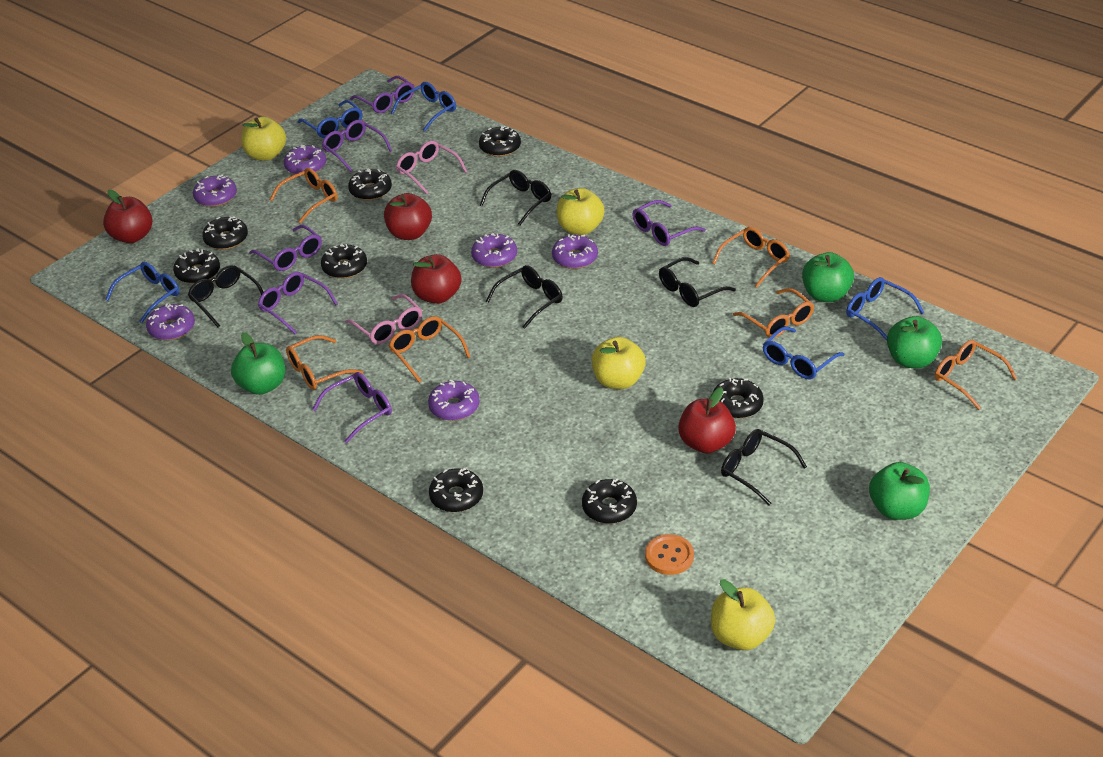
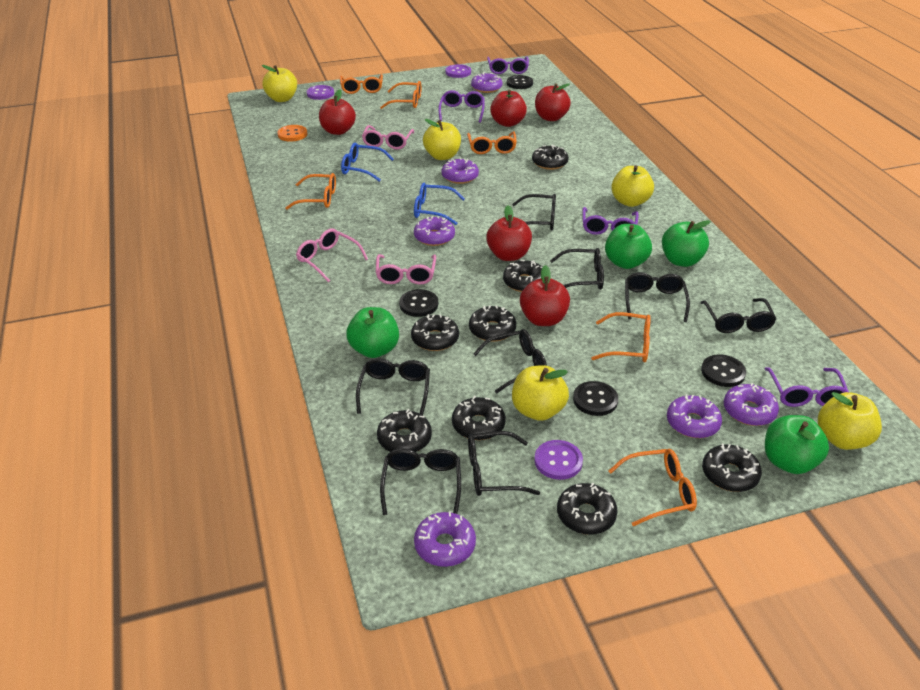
black button: none = 0 -> [399,289,438,317] [507,75,533,89] [573,381,618,416] [701,354,746,387] = 4
black glasses: [188,265,264,327] [480,170,551,225] [486,265,563,329] [659,257,736,307] [721,429,807,506] = 5 -> [356,358,430,415] [380,449,461,515] [468,431,540,496] [473,329,547,393] [512,194,556,230] [550,248,604,290] [625,272,690,322] [700,298,776,333] = 8
blue glasses: [105,262,179,323] [298,100,362,138] [391,82,456,131] [763,326,845,379] [846,277,924,341] = 5 -> [341,143,394,182] [414,183,465,225] = 2
pink glasses: [345,294,422,344] [396,141,467,194] = 2 -> [296,229,368,282] [362,125,414,149] [376,254,436,284] = 3
purple button: none = 0 -> [307,85,334,100] [445,64,471,78] [534,440,583,480] = 3
purple glasses: [249,225,322,271] [258,272,338,334] [312,372,392,443] [322,120,392,172] [350,76,414,113] [632,200,706,246] = 6 -> [438,90,485,123] [487,56,529,74] [582,207,639,235] [765,367,849,407] = 4
red apple: [103,190,152,243] [384,193,432,240] [411,254,461,304] [678,387,736,454] = 4 -> [319,89,356,135] [486,205,532,261] [490,89,527,127] [520,265,570,326] [535,83,571,121] = 5
yellow apple: [241,117,286,161] [557,188,605,235] [592,337,646,389] [711,579,775,650] = 4 -> [262,65,297,102] [423,119,461,160] [512,365,569,421] [611,165,654,207] [818,392,882,450] = 5

